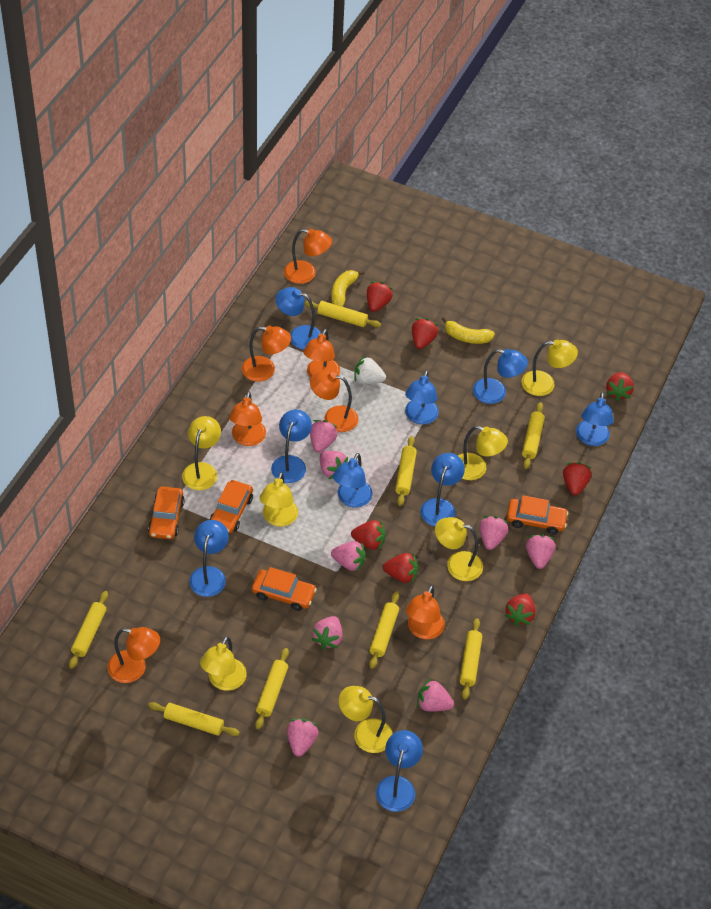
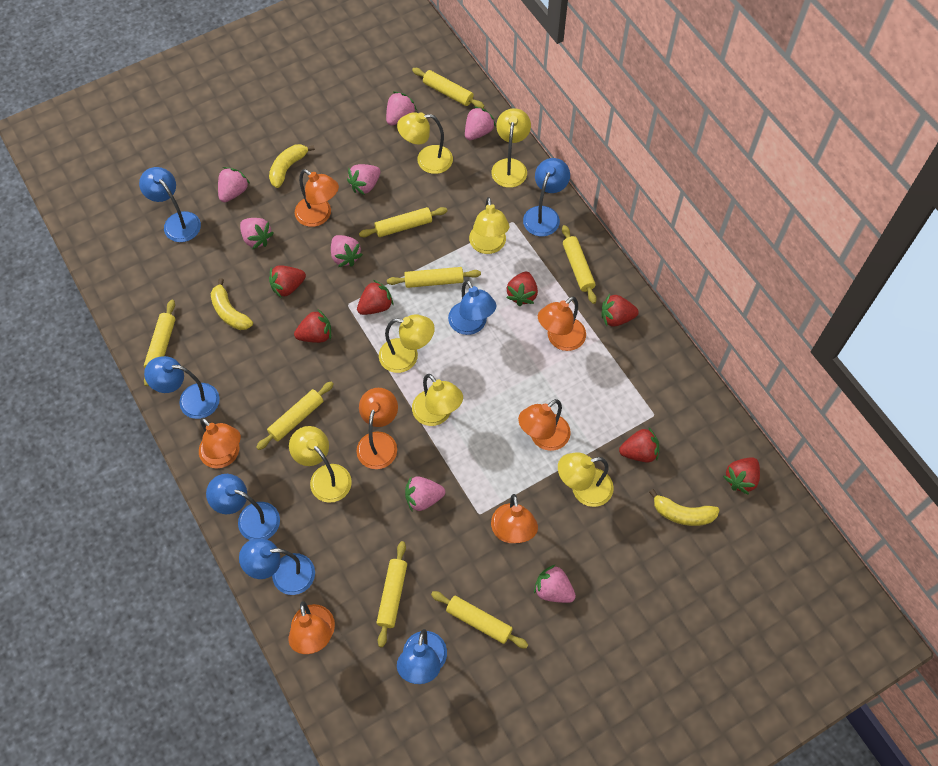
blue lamp: [189,520,229,597] [271,409,312,483] [275,287,321,350] [333,453,372,508] [376,730,423,812] [405,370,439,425] [420,453,465,526] [473,349,528,404] [576,392,614,446] = 9 -> [139,167,201,242] [144,356,220,419] [206,474,280,540] [239,538,315,595] [397,629,447,684] [448,280,497,335] [523,158,570,236] = 7
orange car: [148,486,185,539] [210,480,253,533] [252,567,317,611] [507,495,568,535] = 4 -> none = 0
white strawberry: [354,356,386,384] = 1 -> none = 0
yellow banana: [331,270,364,307] [442,317,495,344] = 2 -> [211,278,253,330] [269,144,315,188] [649,489,720,526] = 3

